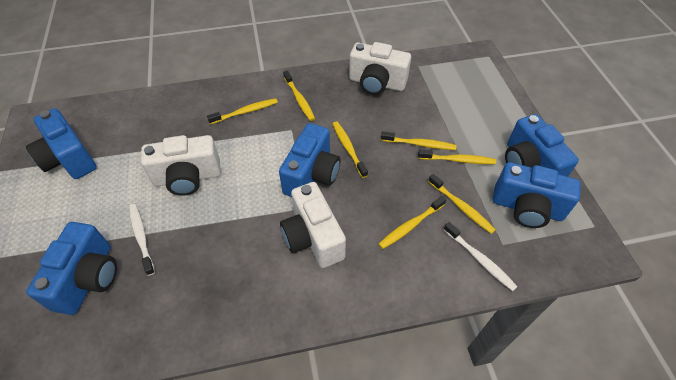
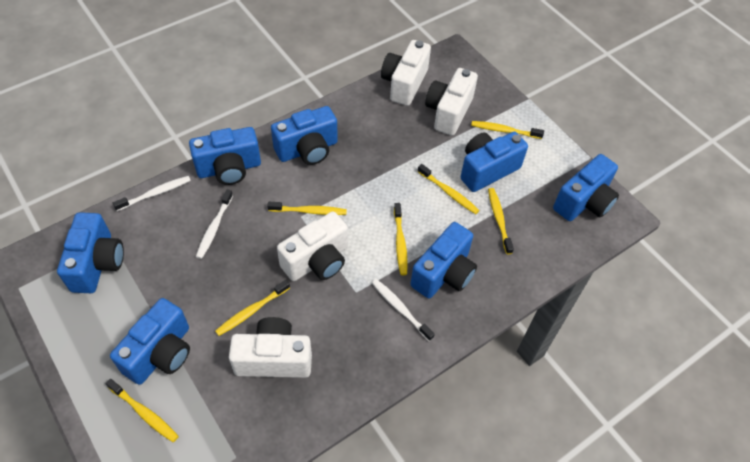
blue camera: [26,108,97,179] [26,222,117,315] [279,123,340,197] [493,162,581,228] [505,114,579,177] = 5 -> [57,212,124,293] [110,298,190,385] [189,127,261,185] [271,106,338,165] [410,222,477,298] [461,132,528,192] [553,154,619,221] = 7
white camera: [141,135,221,196] [280,182,346,268] [349,42,411,95] = 3 -> [229,317,312,378] [277,211,348,281] [381,40,431,106] [425,68,478,135] = 4
white toothbrush: [129,204,155,276] [444,222,518,291] = 2 -> [113,176,191,211] [196,190,233,259] [372,279,435,341] = 3

